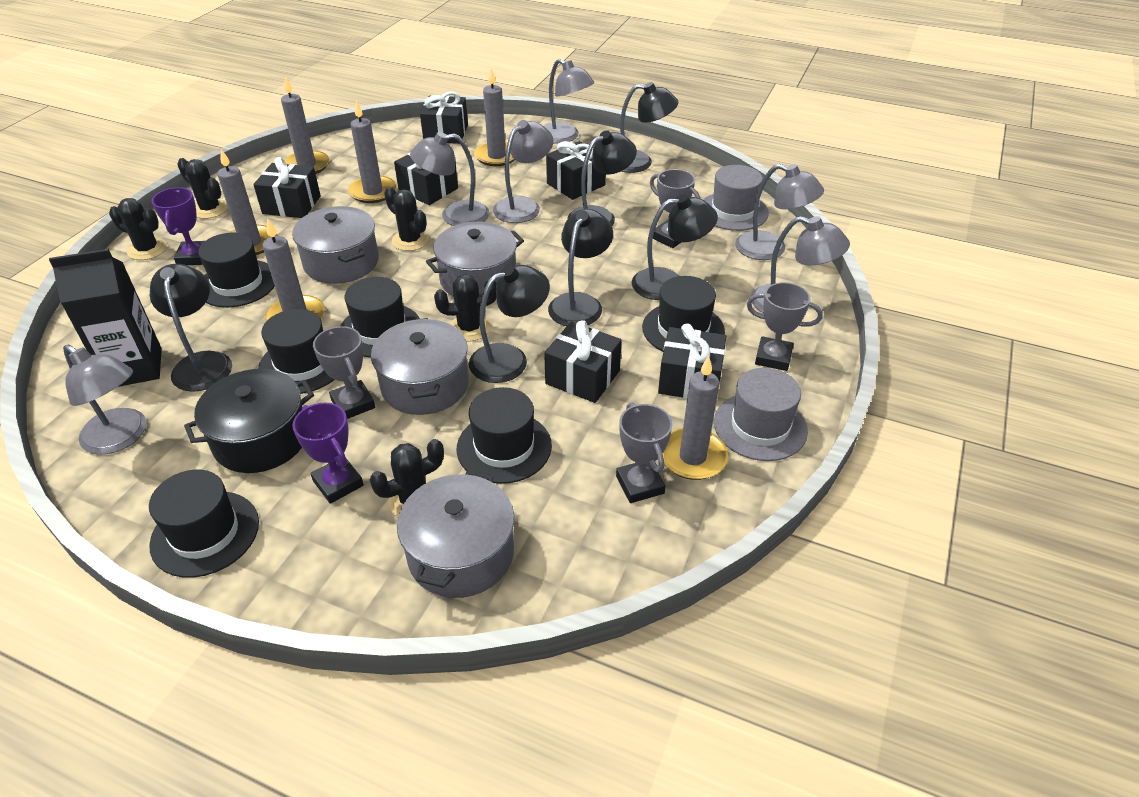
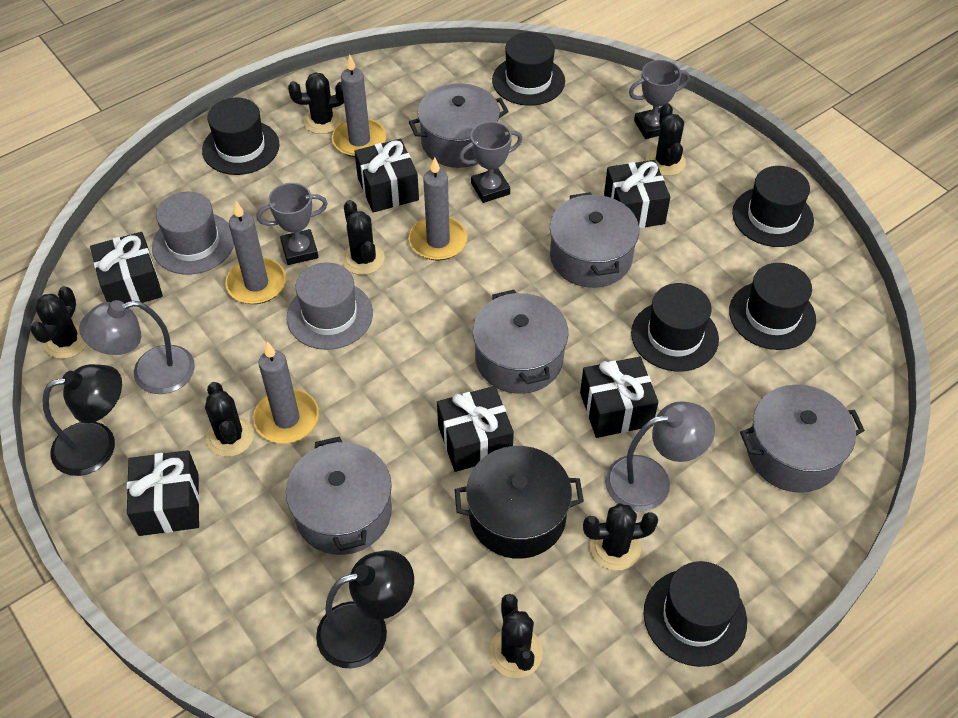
black cactus: [109,198,167,260] [177,158,228,219] [370,439,444,517] [384,187,429,251] [434,274,497,342] = 5 -> [30,286,87,359] [205,382,254,457] [288,72,344,134] [342,200,385,275] [489,594,543,678] [583,503,658,571] [646,103,686,176] = 7
black carton: [49,249,162,387] = 1 -> none = 0
black lamp: [150,264,232,392] [469,265,550,383] [548,209,613,326] [568,130,637,226] [620,82,679,173] [632,194,718,300] = 6 -> [42,364,122,476] [316,550,414,668] = 2
grey candle: [217,149,277,255] [263,219,325,321] [281,77,330,174] [348,101,397,203] [474,68,515,166] [663,356,728,480] = 6 -> [225,201,286,304] [253,342,319,444] [332,55,387,157] [409,157,468,261] = 4
grey lamp: [63,345,146,454] [410,132,489,226] [493,120,553,223] [543,59,594,144] [735,164,824,260] [751,216,850,313] = 6 -> [79,300,195,394] [605,401,715,512] = 2
grey pot: [292,206,379,284] [371,318,469,415] [397,470,514,598] [426,222,524,297] = 4 -> [286,437,392,555] [409,83,509,168] [473,290,568,394] [550,192,639,288] [740,385,865,493] = 5
grey trophy: [313,326,375,419] [616,403,672,503] [650,169,701,248] [747,282,823,371] = 4 -> [257,183,328,265] [459,121,523,203] [629,60,690,139] = 3
purple trophy: [151,187,205,265] [292,403,364,504] = 2 -> none = 0

